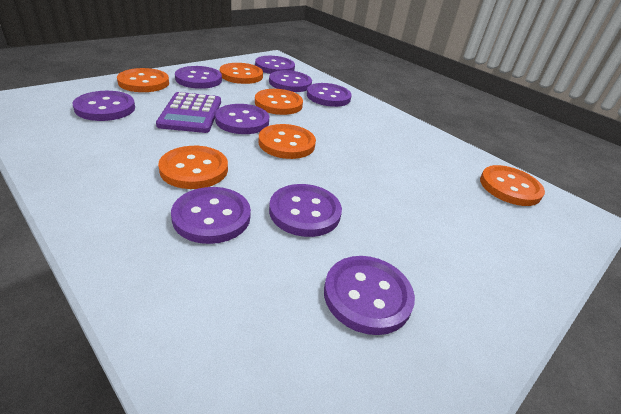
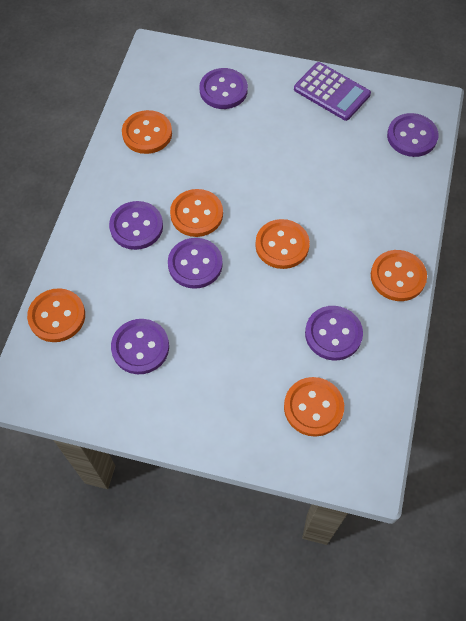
purple button: [73,91,135,121] [171,187,251,244] [175,66,222,89] [215,104,269,134] [255,56,295,74] [269,70,312,92] [269,184,342,237] [307,83,352,107] [324,256,415,335] = 9 -> [109,201,163,250] [111,319,169,374] [168,238,223,289] [199,68,248,109] [305,306,363,361] [387,113,439,157] = 6

